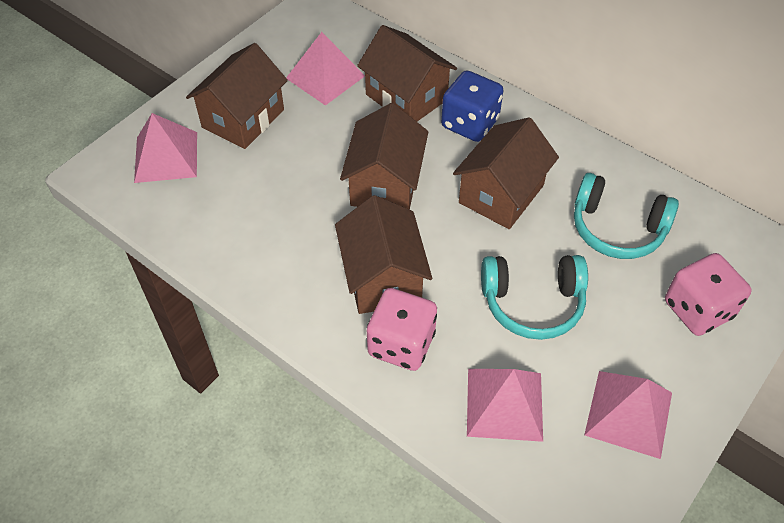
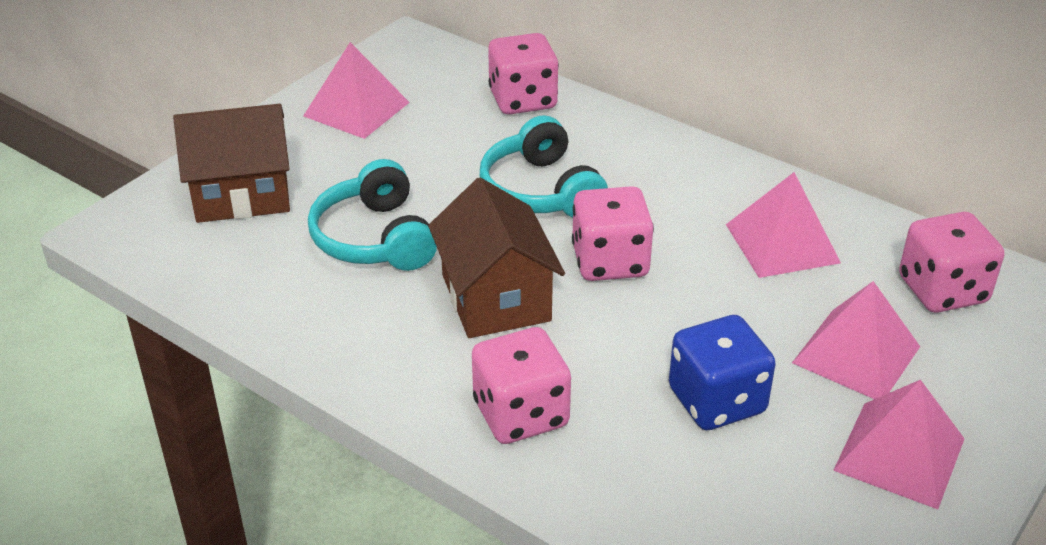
brown house: [186,43,288,149] [335,195,432,314] [340,103,428,210] [357,25,457,122] [453,117,559,229] = 5 -> [173,104,290,223] [428,178,565,338] = 2
pink dice: [367,288,437,371] [665,253,752,336] = 2 -> [472,327,571,444] [488,33,559,115] [572,186,654,281] [899,212,1004,313] = 4

